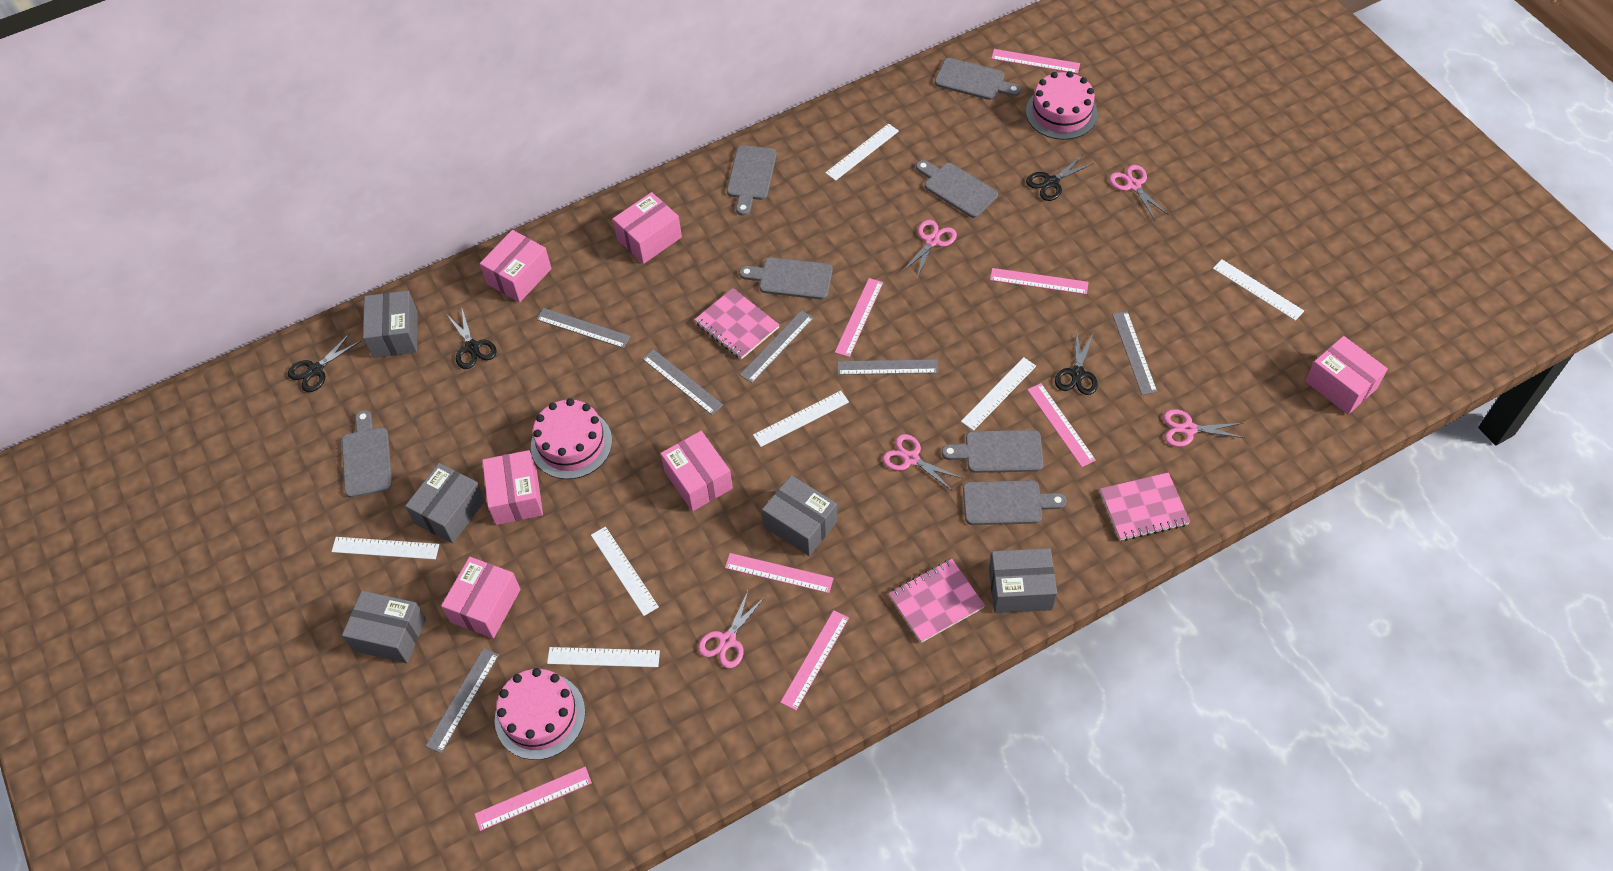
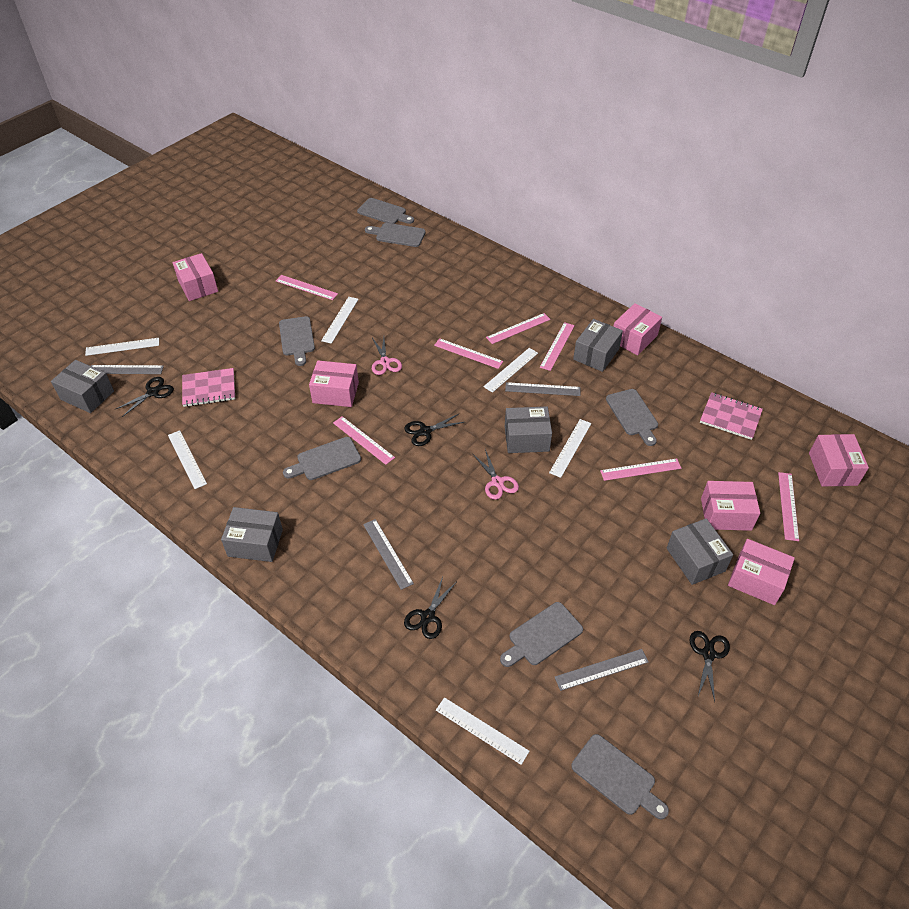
grey ruler: [426,648,499,753] [536,308,630,348] [642,349,723,415] [740,310,814,383] [837,359,938,375] [1112,311,1157,395] = 6 -> [91,365,164,374] [363,519,414,590] [505,382,580,396] [555,649,649,691] = 4
pink cake: [495,668,585,760] [531,398,612,479] [1026,71,1098,140] = 3 -> none = 0
pink notebook: [694,288,780,359] [889,559,985,643] [1100,472,1190,541] = 3 -> [182,368,235,407] [700,392,763,440] = 2
pink scissors: [698,589,765,668] [882,434,963,491] [902,220,957,278] [1109,165,1169,220] [1164,409,1245,447] = 5 -> [372,338,402,375] [473,449,519,500] = 2
white ruler: [331,537,439,560] [547,647,660,667] [591,527,659,616] [753,391,849,447] [825,123,899,181] [961,357,1036,431] [1213,259,1304,321] = 7 -> [85,338,159,356] [168,430,207,489] [321,297,359,344] [436,697,530,765] [483,348,538,393] [549,419,591,478] = 6

